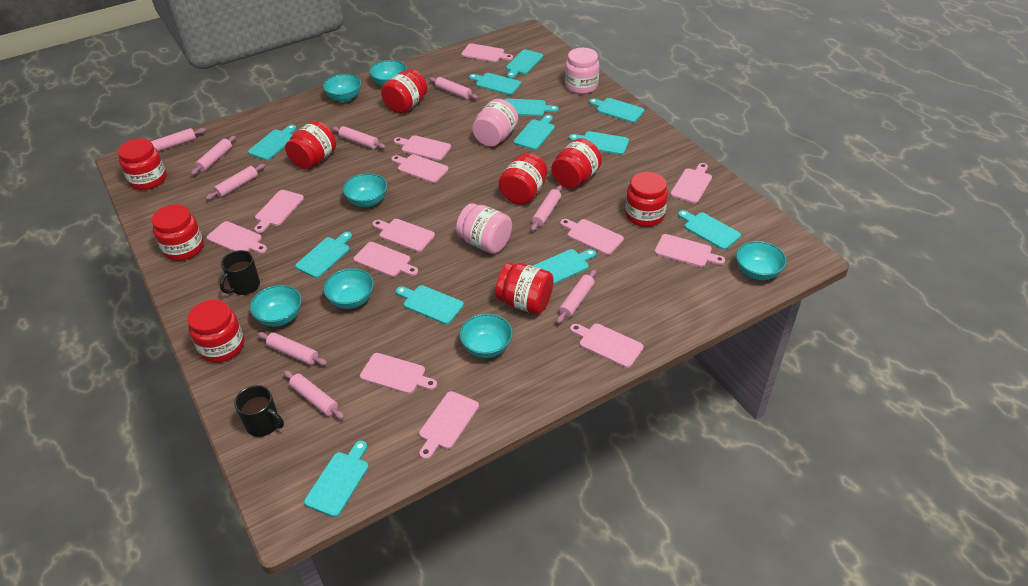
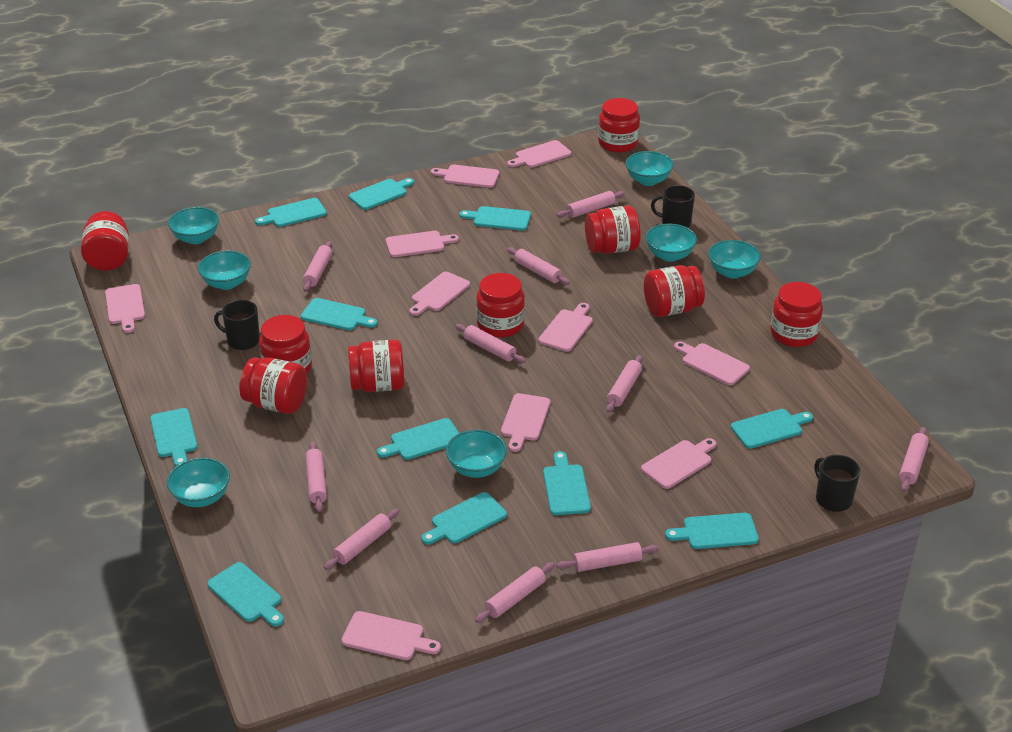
black mug: [220,250,260,295] [234,385,284,437] = 2 -> [214,300,260,350] [651,185,695,228] [814,455,860,512] = 3
pink cutting board: [206,221,267,253] [254,190,304,233] [353,242,418,277] [360,353,437,394] [373,219,435,252] [391,154,449,183] [394,135,451,161] [419,391,479,460] [461,43,513,62] [560,219,624,255] [570,324,644,368] [655,234,725,267] [670,163,712,203] = 13 -> [105,284,145,333] [341,611,441,660] [386,231,459,257] [410,272,470,316] [431,165,499,188] [501,393,550,452] [507,140,571,168] [538,303,593,352] [641,438,716,489] [674,341,750,385] = 10
pink jar: [456,203,512,254] [472,99,518,146] [565,48,599,94] = 3 -> none = 0
pink rolling pin: [151,128,206,152] [191,135,236,175] [206,164,265,200] [257,332,327,366] [283,370,345,420] [332,126,386,149] [429,77,478,99] [531,185,562,231] [557,270,596,324] = 9 -> [303,241,332,291] [305,441,327,512] [324,509,399,570] [455,324,526,363] [475,562,555,623] [507,247,570,285] [556,542,659,572] [557,191,625,218] [606,355,643,412] [899,427,929,491] = 10
turquoise cutting board: [248,125,296,160] [295,232,352,278] [304,441,368,517] [396,285,464,324] [469,73,521,95] [505,99,558,116] [506,49,543,78] [514,115,555,150] [533,249,596,285] [569,131,629,155] [589,98,645,123] [678,210,741,250] = 12 -> [150,408,197,466] [207,562,284,627] [255,198,327,227] [301,298,378,330] [349,178,414,210] [377,418,459,460] [421,492,507,544] [459,206,531,231] [543,451,591,515] [665,513,759,549] [731,409,813,449] = 11

